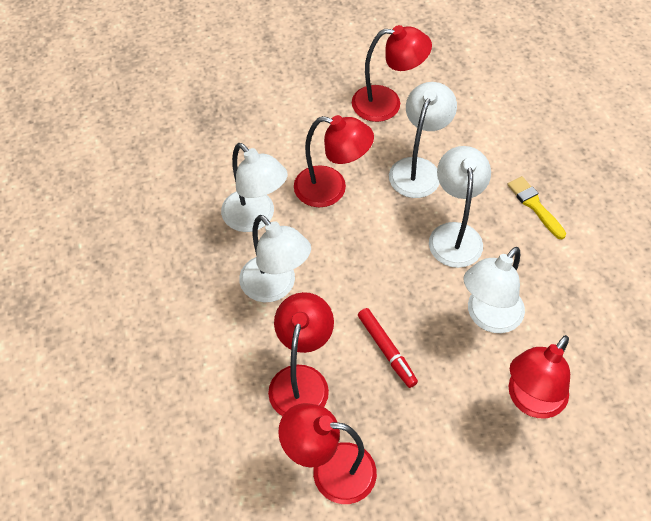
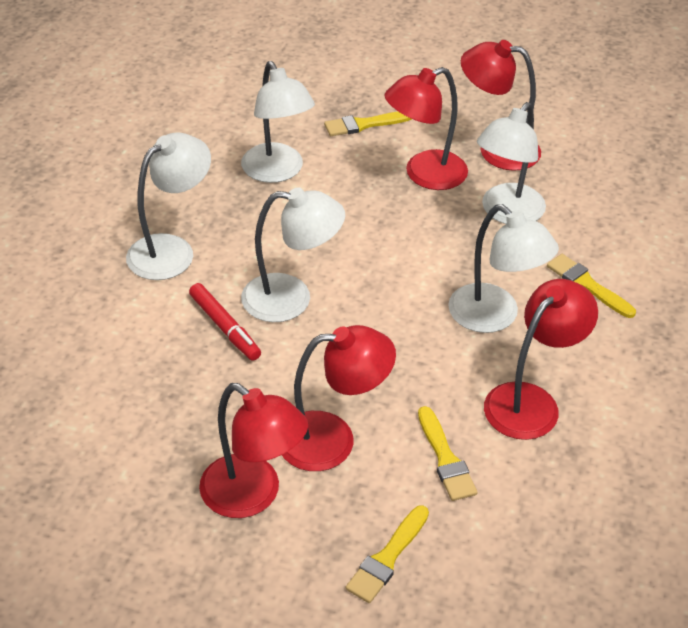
yellow brush: [507,176,566,239] = 1 -> [324,112,412,136] [346,505,429,603] [418,406,477,501] [547,254,636,318] = 4

